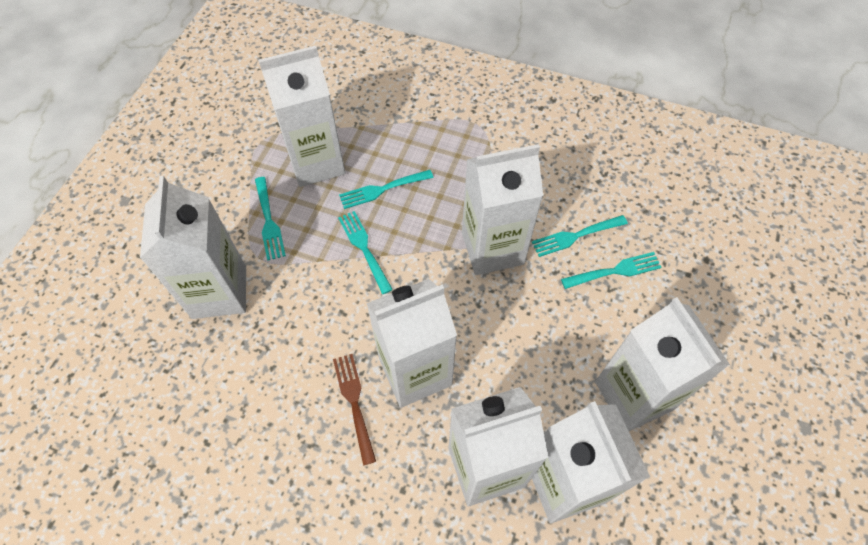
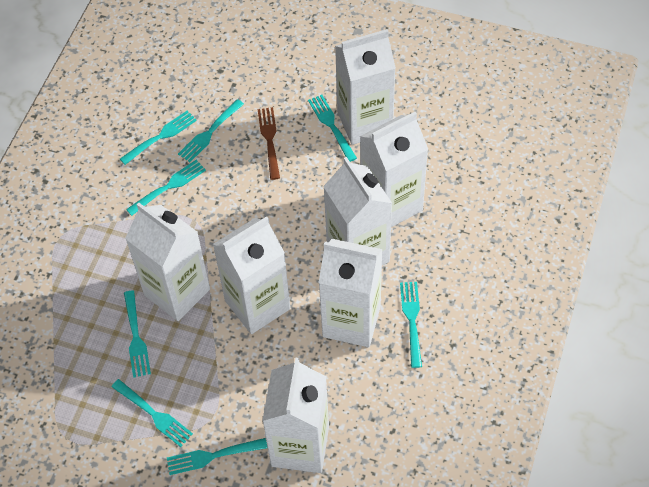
turquoise fork: [255,177,286,260] [338,211,393,294] [339,170,433,209] [532,215,628,257] [561,252,662,289] = 5 -> [111,379,193,447] [120,111,197,165] [124,290,151,378] [126,160,206,216] [167,438,268,475] [178,99,244,162] [308,95,357,162] [400,282,422,368] = 8

